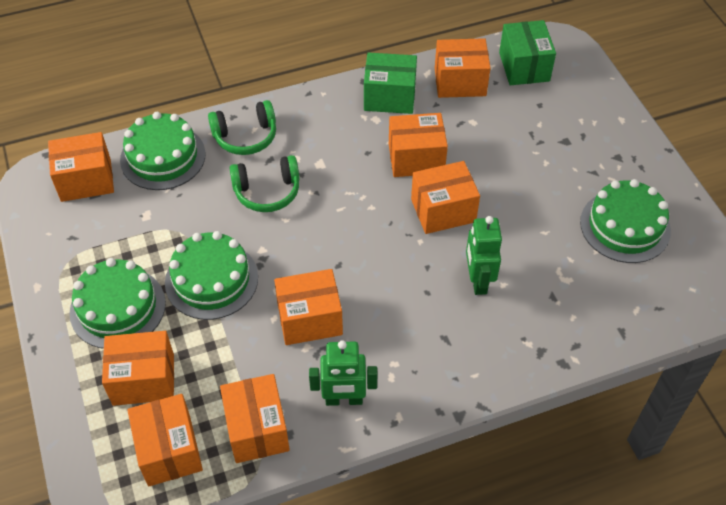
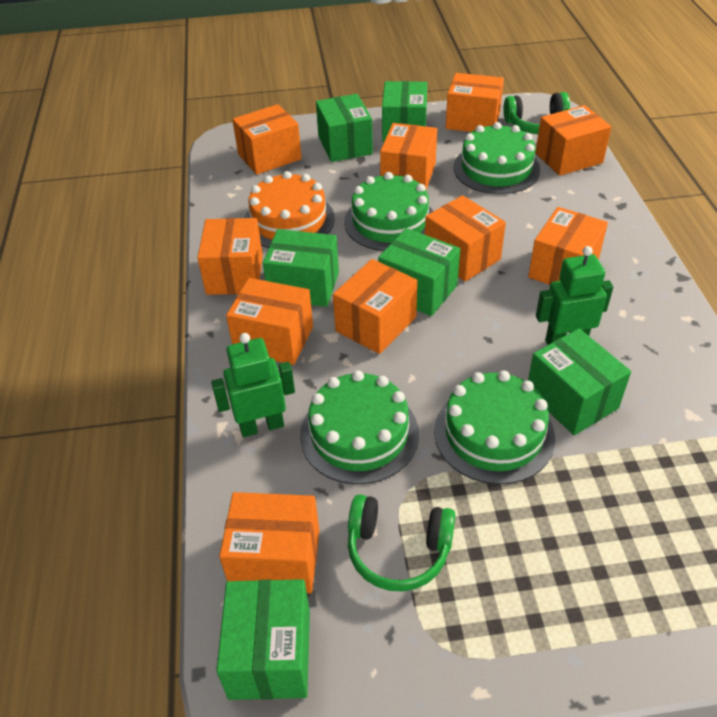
green box: [364,52,417,114] [499,20,556,85] = 2 -> [216,579,310,700] [263,229,339,307] [316,94,373,162] [378,228,460,316] [382,81,427,142] [528,328,631,435] = 6
orange box: [48,132,114,202] [102,331,174,406] [127,394,203,486] [220,374,290,463] [274,269,343,345] [389,113,448,177] [411,161,480,234] [435,38,491,98] = 8 -> [197,218,263,295] [219,492,319,593] [226,278,313,365] [232,104,302,175] [333,259,418,354] [380,123,437,190] [425,195,506,282] [446,73,504,132] [528,207,608,285] [535,105,611,176] = 10
orange cake: none = 0 -> [244,171,335,248] = 1

